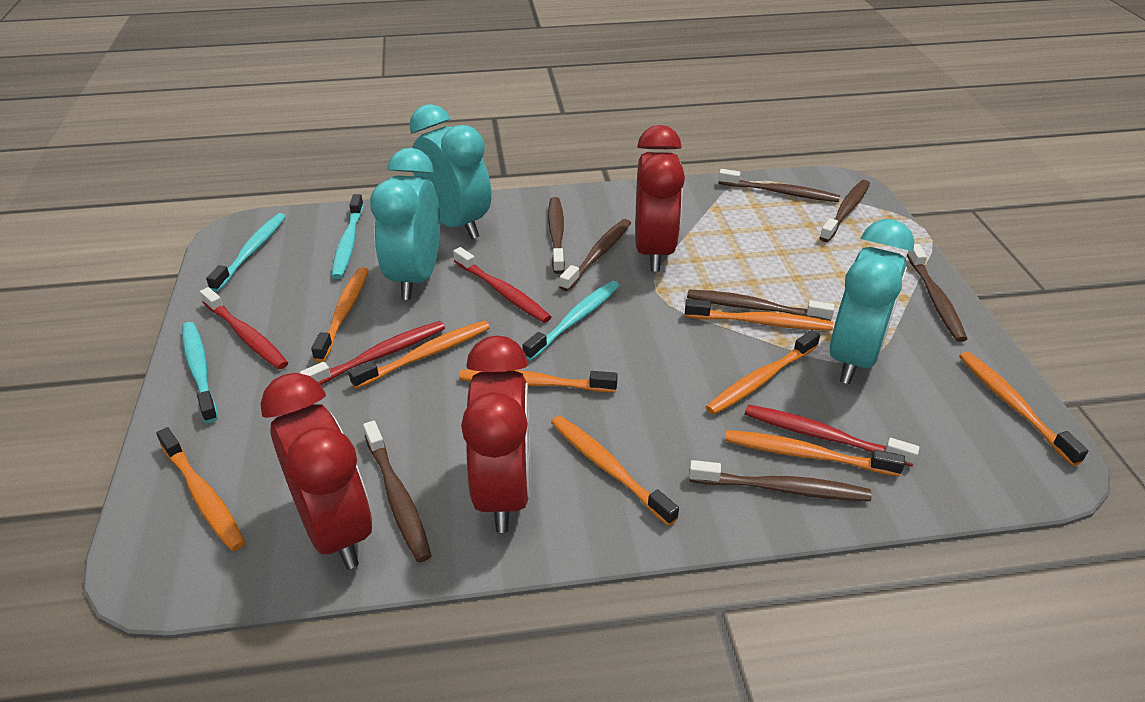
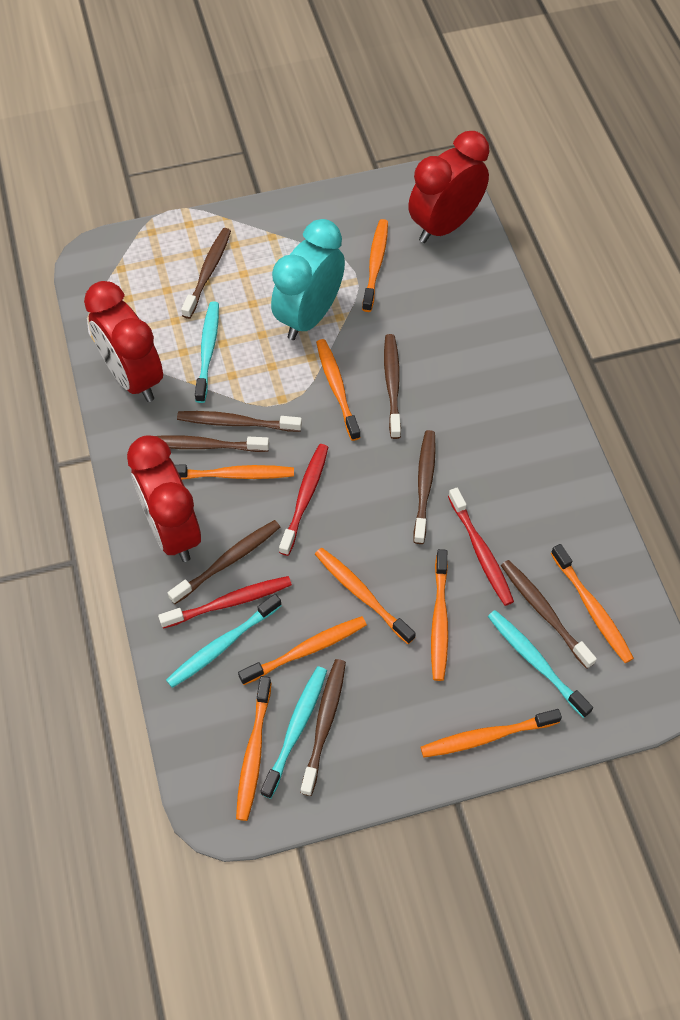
red toothbrush: [200,287,288,369] [300,321,445,385] [453,247,551,323] [745,405,919,467] = 4 -> [158,576,292,629] [279,444,328,556] [448,488,514,606] = 3
turquoise clock: [370,148,440,300] [409,104,491,239] [830,219,915,384] = 3 -> [271,219,345,340] = 1

